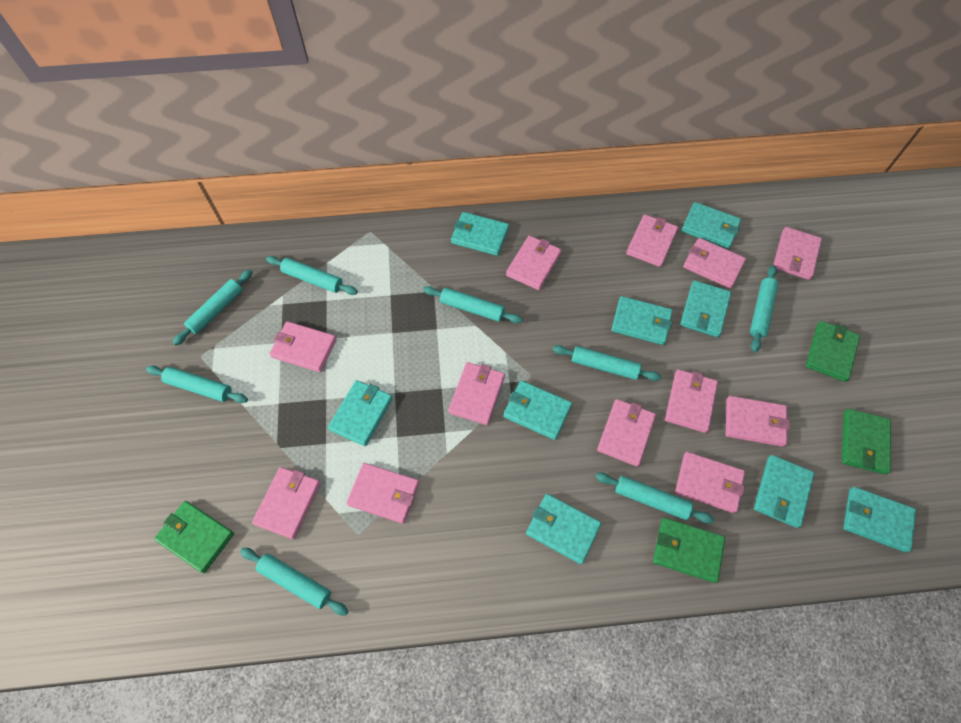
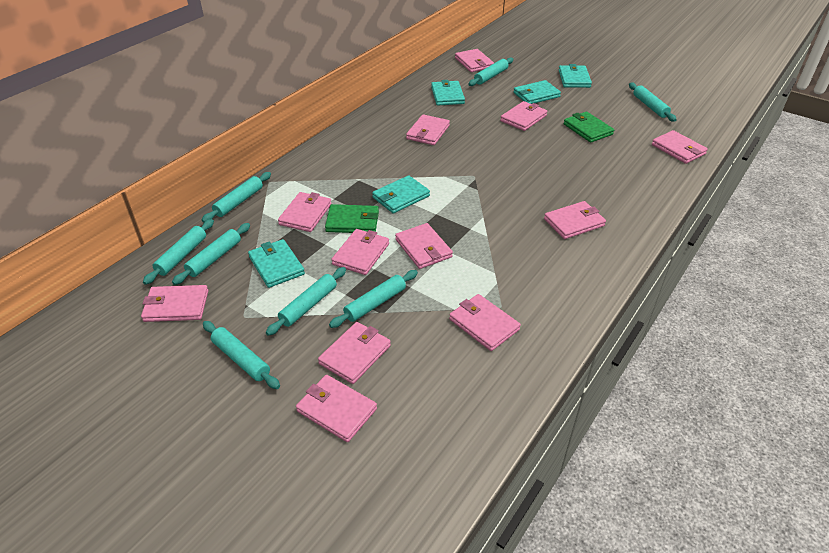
green wallet: [154,501,234,573] [653,518,725,583] [806,321,860,382] [842,409,891,475] = 4 -> [325,204,379,233] [564,112,614,143] = 2
turquoise wallet: [328,380,393,446] [451,212,509,256] [504,380,572,440] [526,494,602,564] [611,296,673,345] [680,280,731,337] [682,202,741,249] [754,455,814,528] [843,487,916,553] = 9 -> [248,239,305,288] [372,175,430,214] [431,80,465,105] [513,80,561,104] [559,64,592,88] = 5

